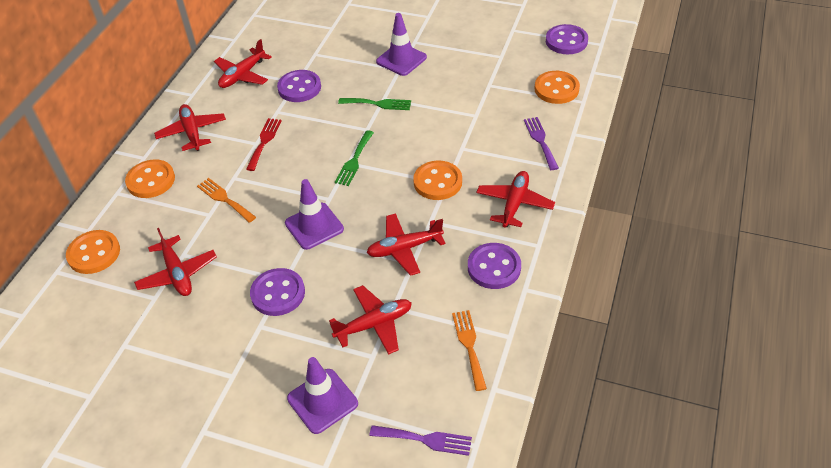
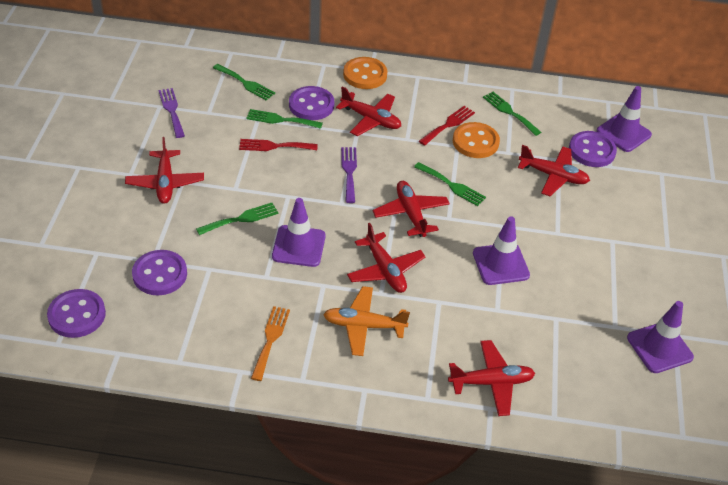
green fork: [335,130,374,186] [338,98,411,110] = 2 -> [196,203,279,235] [213,64,275,100] [246,109,323,129] [414,162,486,206] [483,92,541,136] = 5
orange button: [66,230,120,274] [125,160,175,198] [413,160,462,200] [535,71,580,104] = 4 -> [343,57,387,89] [453,122,500,158] = 2
orange fork: [197,178,256,223] [452,310,487,391] = 2 -> [251,306,290,381] = 1
orange plane: none = 0 -> [323,286,410,356] = 1
purple traffic cone: [285,179,344,250] [287,357,358,434] [376,13,427,76] = 3 -> [272,198,326,267] [473,216,530,285] [596,86,652,152] [627,301,694,373] = 4
red fork: [246,118,282,171] = 1 -> [239,139,318,151] [419,106,475,146] = 2

